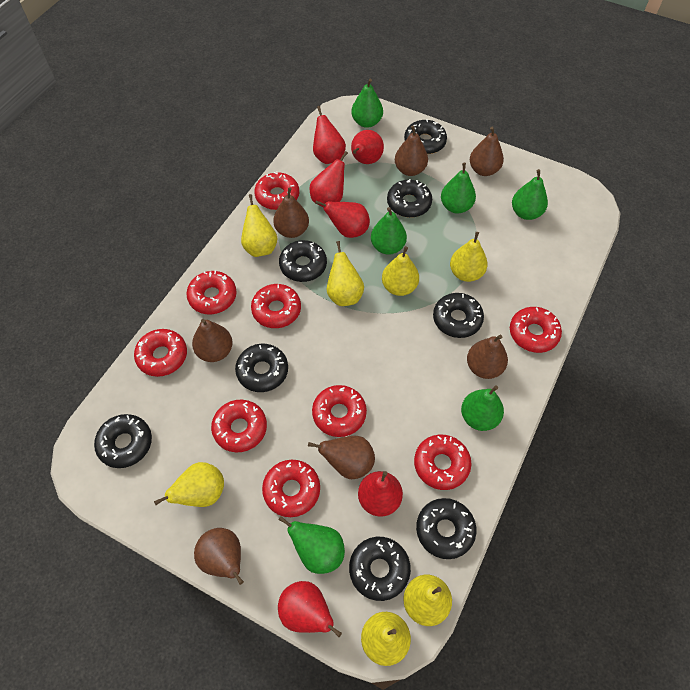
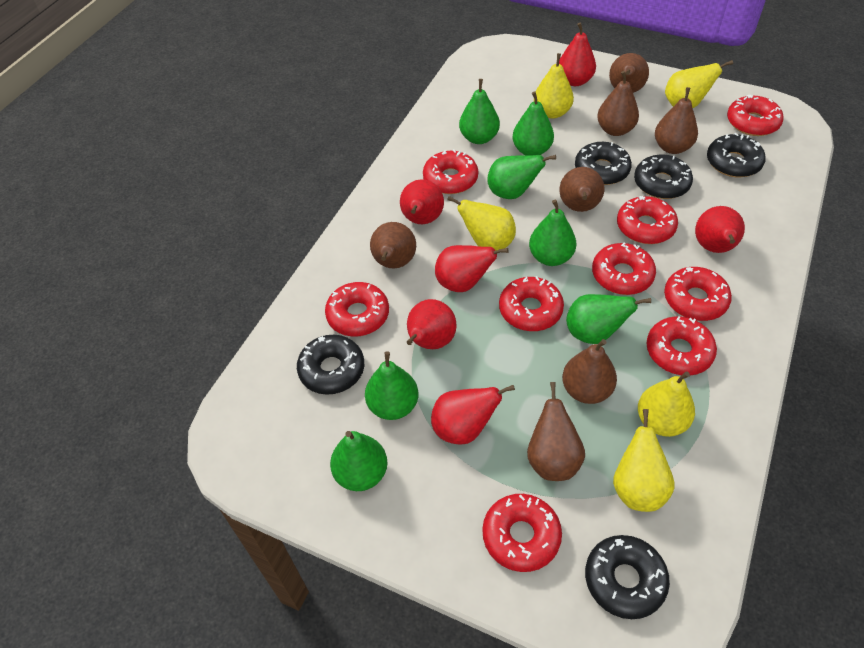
black donut: [94,414,152,468] [235,344,288,392] [279,240,327,282] [349,537,411,601] [387,179,432,218] [404,119,447,154] [416,498,476,559] [433,293,484,338] = 8 -> [297,335,364,395] [575,142,632,185] [585,535,670,619] [634,155,693,199] [707,133,766,177] = 5
green pear: [278,516,345,574] [351,79,383,128] [371,207,407,255] [441,163,476,213] [461,385,504,431] [512,169,548,220] = 6 -> [330,431,387,491] [365,352,418,420] [459,79,500,144] [487,155,556,199] [512,91,554,156] [529,199,576,266] [566,294,651,344] = 7
yellow pear: [154,462,224,507] [241,194,277,257] [327,241,364,306] [361,612,411,666] [382,246,419,296] [403,575,452,626] [450,232,488,282] = 7 -> [447,196,516,250] [536,53,574,119] [613,409,674,512] [638,371,695,437] [665,60,733,108] = 5

